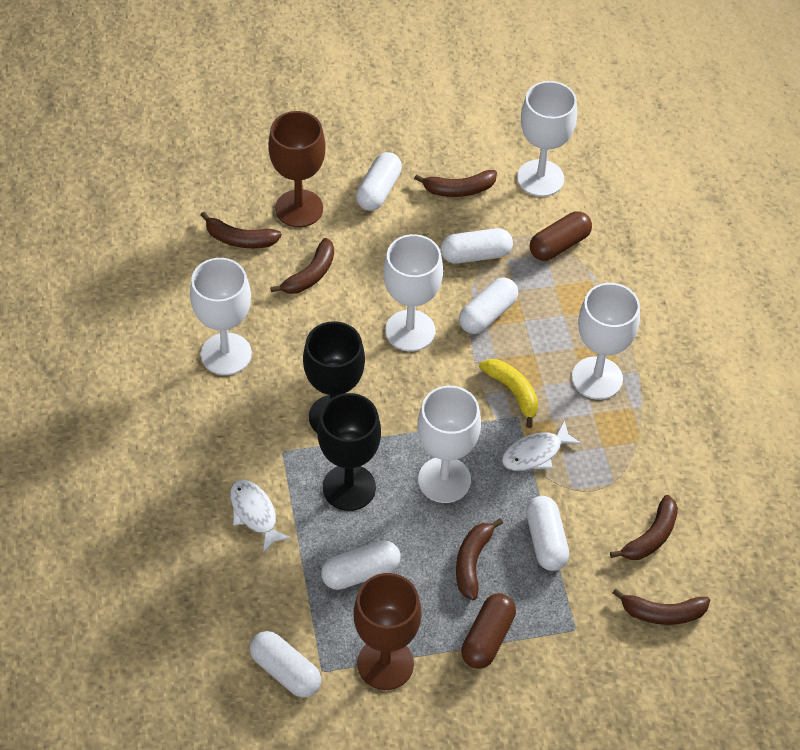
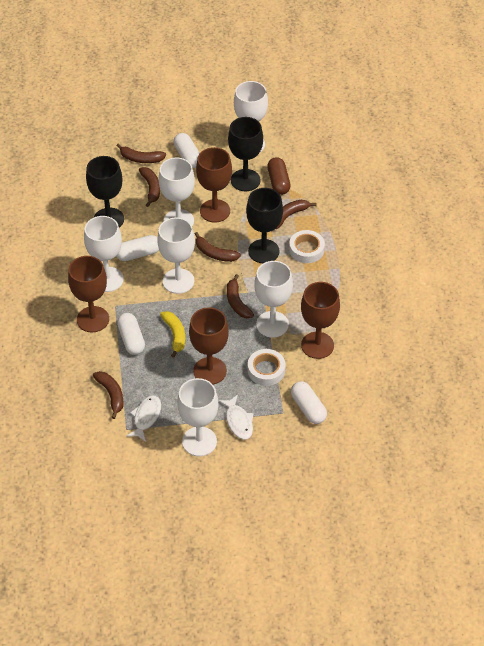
black goblet: [303,321,365,433] [317,393,381,511] = 2 -> [86,156,124,228] [228,117,263,191] [246,188,283,263] = 3
brown capsule: [461,593,516,669] [530,211,592,261] = 2 -> [267,157,291,195] = 1
brown goblet: [268,111,326,227] [353,573,422,690] = 2 -> [68,256,109,333] [189,307,229,385] [196,147,232,223] [301,282,340,359] = 4
white capsule: [250,631,321,698] [321,540,401,590] [356,152,402,211] [441,228,513,264] [459,278,518,334] [526,496,569,571] = 6 -> [116,235,159,261] [117,313,145,355] [173,133,200,168] [291,381,327,424] = 4
white goblet: [190,258,252,375] [383,234,443,351] [418,386,481,503] [517,81,577,197] [572,283,640,400] = 5 -> [84,216,124,292] [157,218,195,294] [158,157,195,226] [177,378,219,456] [234,81,268,152] [254,261,293,338] = 6
white tape: none = 0 -> [248,349,286,386] [289,230,325,263] = 2

